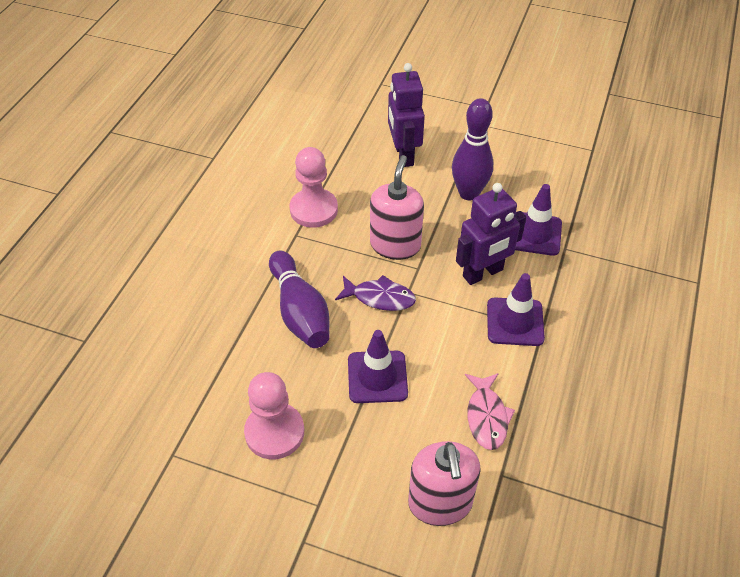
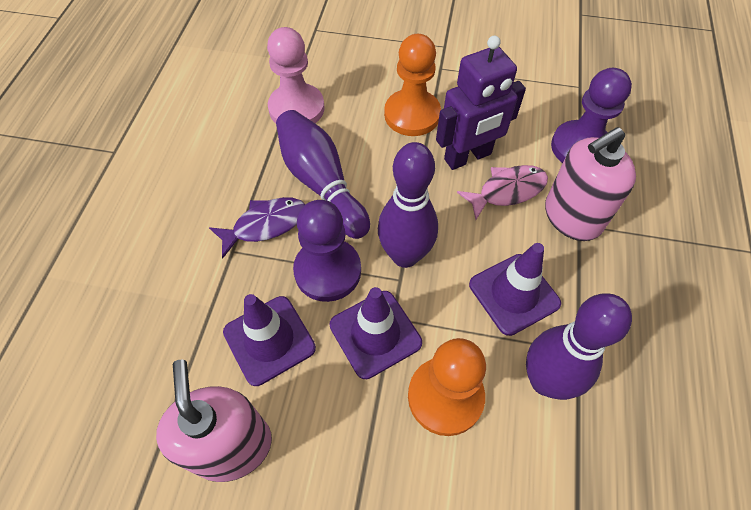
orange pawn: none = 0 -> [384,34,441,136] [408,338,486,436] = 2
pink pawn: [244,372,304,459] [290,147,338,228] = 2 -> [267,27,325,123] = 1
purple bowling pin: [269,251,330,348] [452,98,493,200] = 2 -> [276,110,370,239] [378,142,438,268] [526,294,632,400] = 3
purple pawn: none = 0 -> [293,200,361,302] [551,68,632,163] = 2
purple robot: [388,63,425,167] [456,183,526,285] = 2 -> [436,36,526,170] = 1

